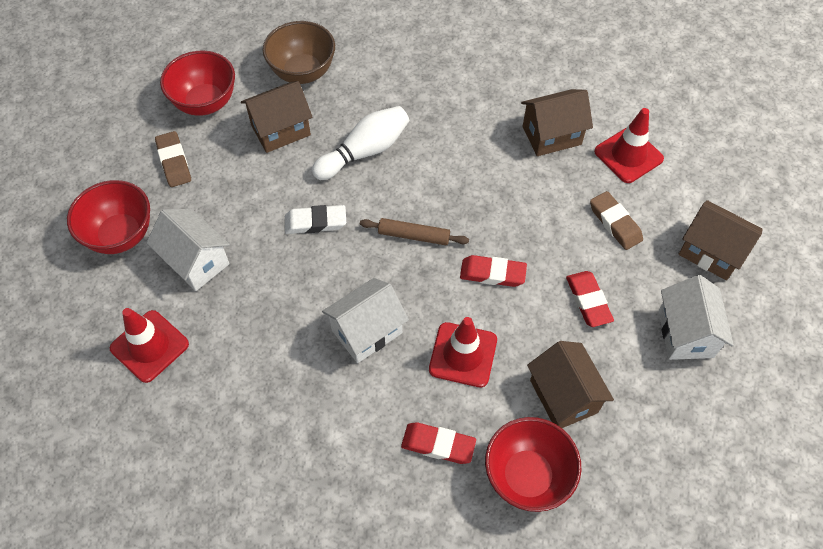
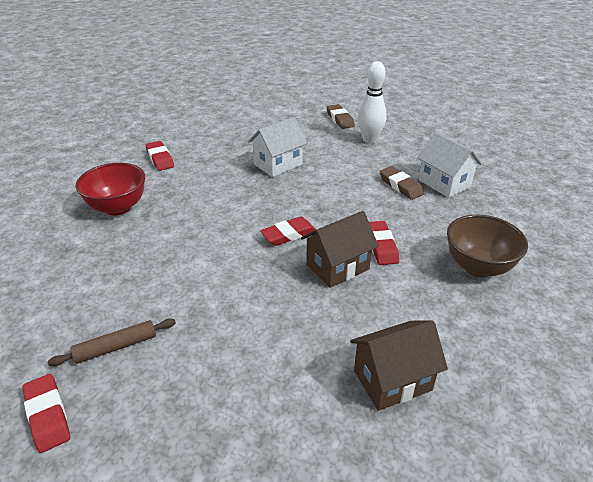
brown house: [241,81,313,153] [521,89,593,156] [527,341,614,428] [679,200,763,280] = 4 -> [301,211,379,288] [350,320,448,411] = 2
red bowl: [67,180,150,254] [160,50,235,116] [485,417,581,512] = 3 -> [75,163,145,215] = 1
red eraser: [401,422,476,464] [460,255,527,287] [566,271,614,327] = 3 -> [22,374,70,453] [145,141,174,171] [260,216,316,246] [369,221,399,265] = 4
red traffic cone: [110,308,189,383] [429,317,497,387] [594,108,664,183] = 3 -> none = 0
white eraser: [285,205,346,234] = 1 -> none = 0
white house: [147,209,230,291] [322,278,409,363] [659,275,734,360] = 3 -> [248,117,307,177] [417,132,482,198] = 2

